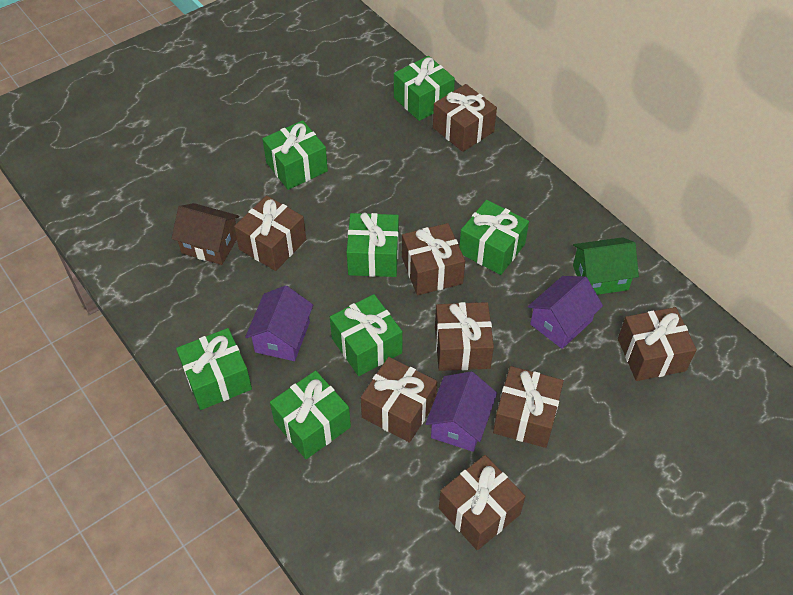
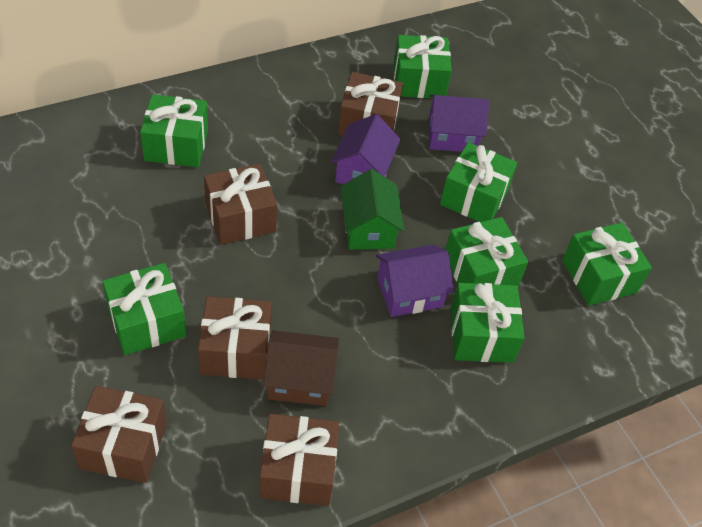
brown gift: [234,195,306,271] [361,357,437,443] [402,223,465,295] [433,84,497,152] [435,302,494,371] [439,455,525,551] [493,366,564,448] [618,307,697,381] = 8 -> [71,386,167,483] [198,296,272,380] [204,164,277,245] [259,414,339,506] [338,72,403,135] = 5

